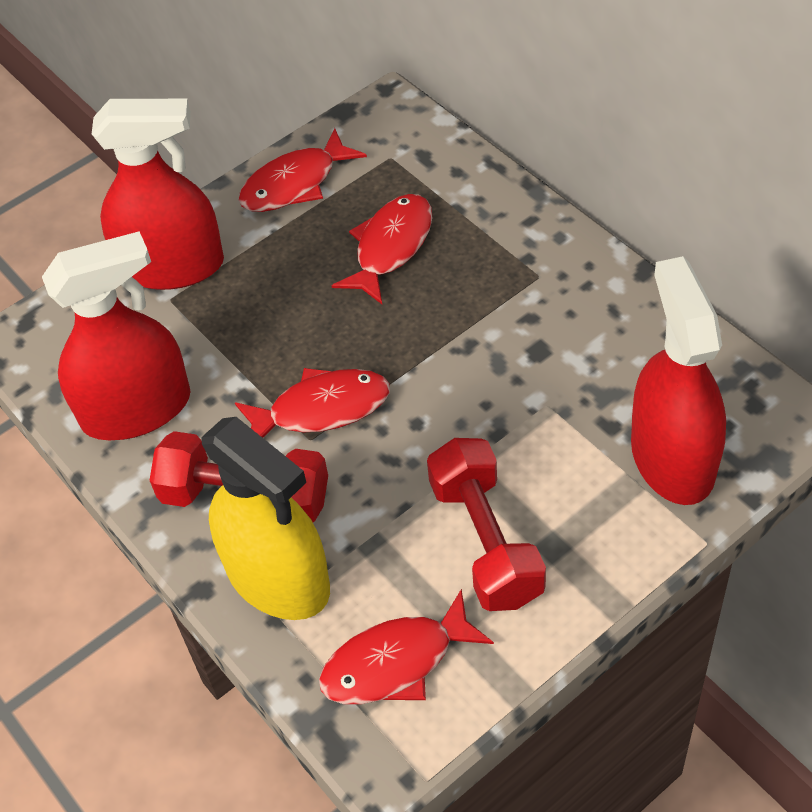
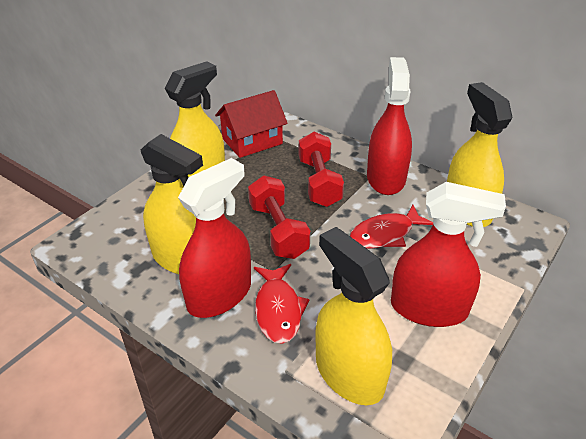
red fish: [235,368,390,438] [238,128,367,212] [319,589,494,704] [332,194,432,304] = 4 -> [254,264,310,344] [350,205,433,248] = 2
red house: none = 0 -> [215,90,288,158] = 1
yellow spray bottle: [201,417,330,620] = 1 -> [141,134,203,274] [165,61,225,185] [315,227,392,405] [447,82,512,227] = 4

